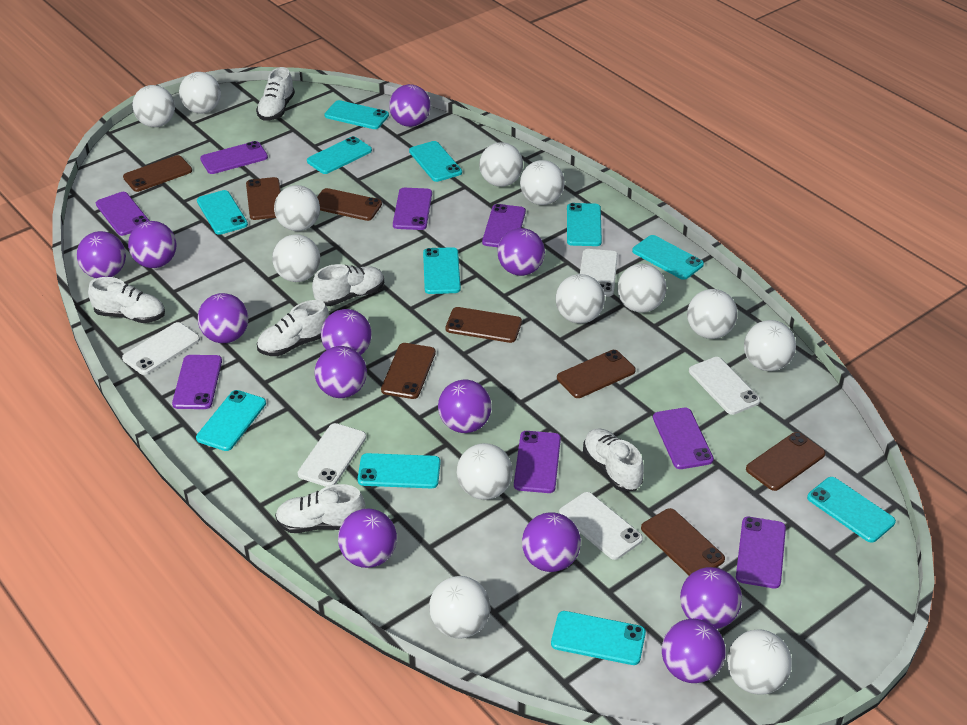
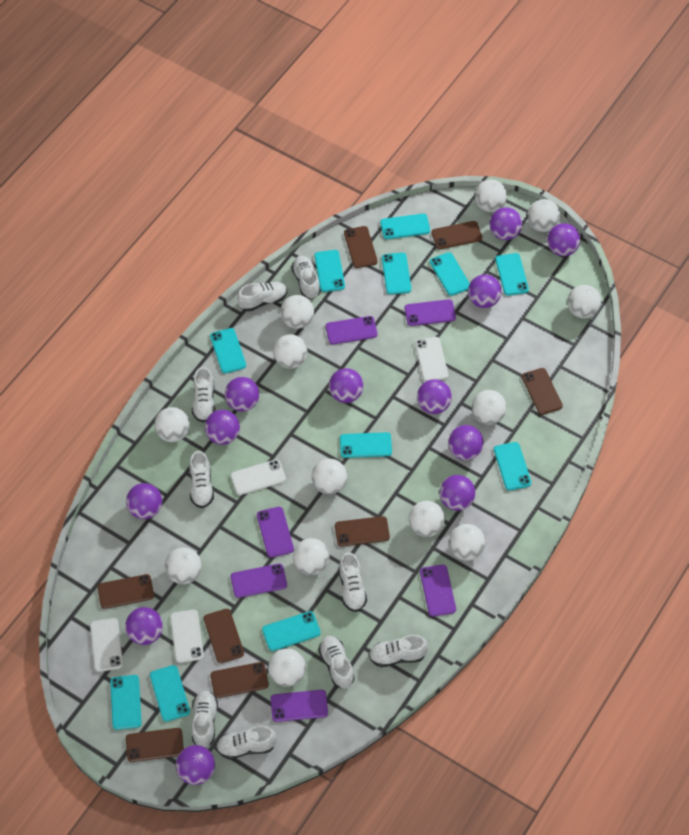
purple phone: [96,192,150,236] [172,355,222,409] [200,141,268,174] [393,188,432,230] [482,204,526,247] [514,431,561,493] [653,408,714,469] [736,517,786,589] = 8 -> [231,564,287,598] [257,507,294,558] [271,690,328,722] [326,316,377,345] [405,299,456,326] [420,564,456,617] = 6
white phone: [122,322,200,375] [298,423,366,487] [559,492,643,560] [580,249,618,296] [689,357,760,415] = 5 -> [90,618,123,672] [170,609,204,663] [231,459,286,495] [415,337,448,382] = 4
white shoe: [88,277,165,323] [256,67,295,121] [257,300,330,356] [275,484,365,533] [312,264,384,306] [583,428,644,491] = 6 -> [189,451,214,508] [191,690,218,747] [192,367,215,422] [216,726,277,759] [237,282,287,311] [291,256,321,299] [318,636,355,689] [338,552,367,612] [369,635,428,667] = 9

